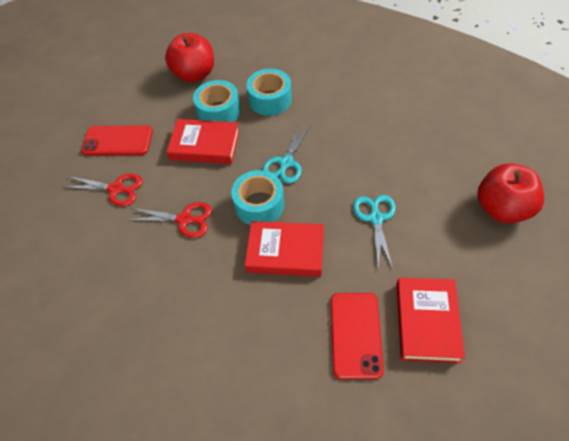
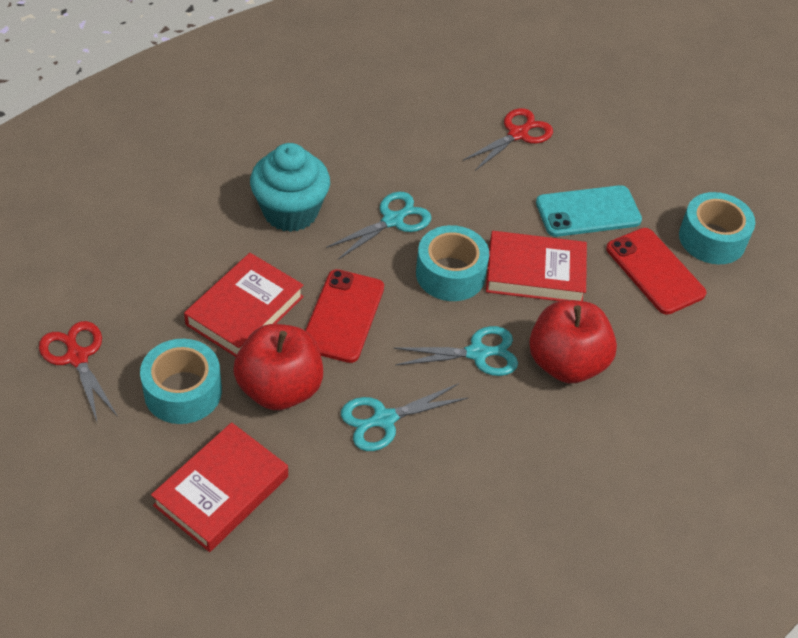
turquoise cupcake: none = 0 -> [250,143,330,232] = 1
turquoise phone: none = 0 -> [536,185,642,237] = 1
turquoise scissors: [262,123,311,184] [353,195,396,269] = 2 -> [326,192,432,260] [341,383,468,451] [393,326,518,376] = 3

